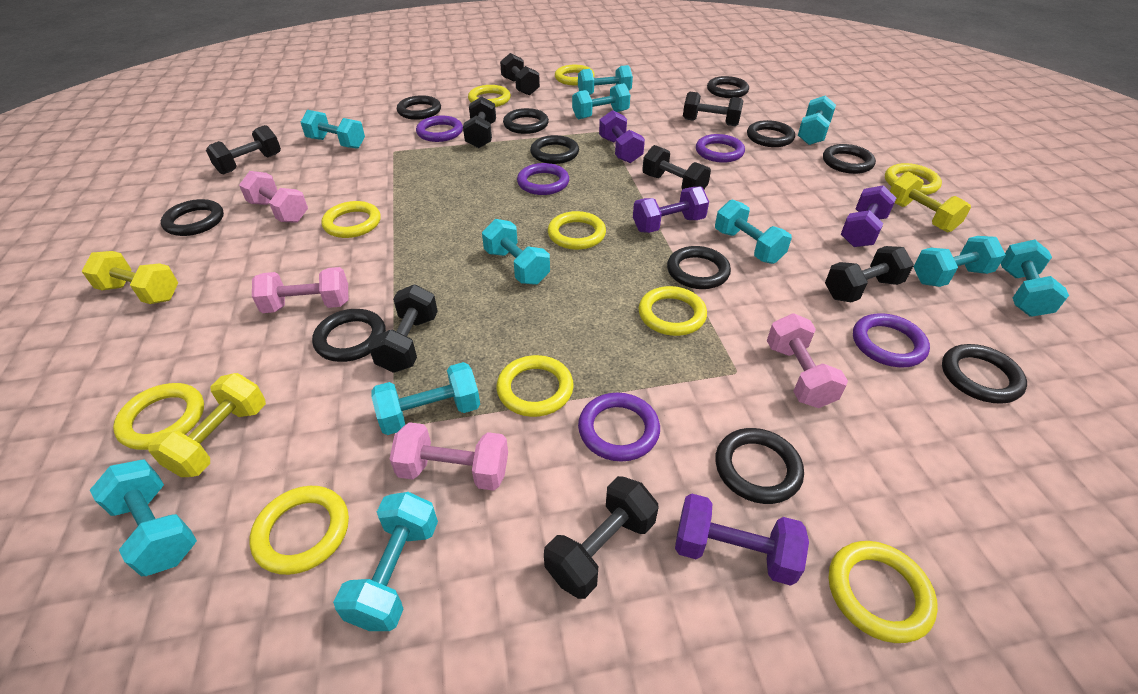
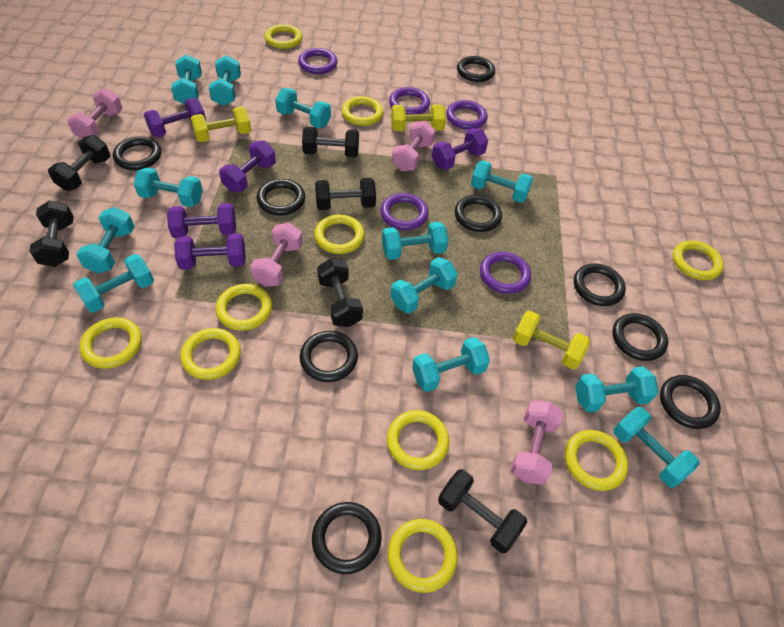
black dumbbell: [206,125,281,175] [368,285,438,373] [463,96,496,148] [500,53,540,96] [544,476,658,599] [642,145,711,189] [683,92,743,126] [825,246,914,303] = 8 -> [29,201,74,267] [48,135,111,191] [302,127,359,158] [315,178,376,210] [317,258,363,327] [438,469,527,553] = 6
black ring: [161,199,224,236] [312,309,386,362] [397,95,441,120] [503,108,549,134] [530,135,579,164] [667,246,731,289] [707,76,749,98] [715,428,804,504] [747,120,795,147] [823,144,876,174] [942,344,1027,404] = 11 -> [113,136,161,170] [257,179,305,215] [300,331,358,382] [312,502,382,574] [455,195,502,232] [457,56,495,82] [574,263,626,306] [613,313,668,361] [660,375,721,429] = 9
purple dumbbell: [599,110,645,163] [633,186,709,233] [675,493,809,586] [841,185,896,247] = 4 -> [144,98,206,137] [167,203,236,238] [174,233,246,270] [219,140,276,192] [432,128,488,170] = 5
turquoise dumbbell: [90,459,197,576] [301,110,365,149] [333,492,438,631] [371,362,480,435] [482,219,550,285] [572,83,630,119] [578,65,633,95] [715,199,792,264] [798,95,836,145] [914,236,1006,287] [1001,240,1069,317] = 11 -> [73,254,154,313] [76,207,135,273] [134,168,203,207] [171,55,202,104] [209,55,241,106] [275,88,331,128] [382,222,448,260] [390,257,458,314] [412,337,490,392] [471,160,533,203] [575,366,658,412] [613,407,700,488] = 12

